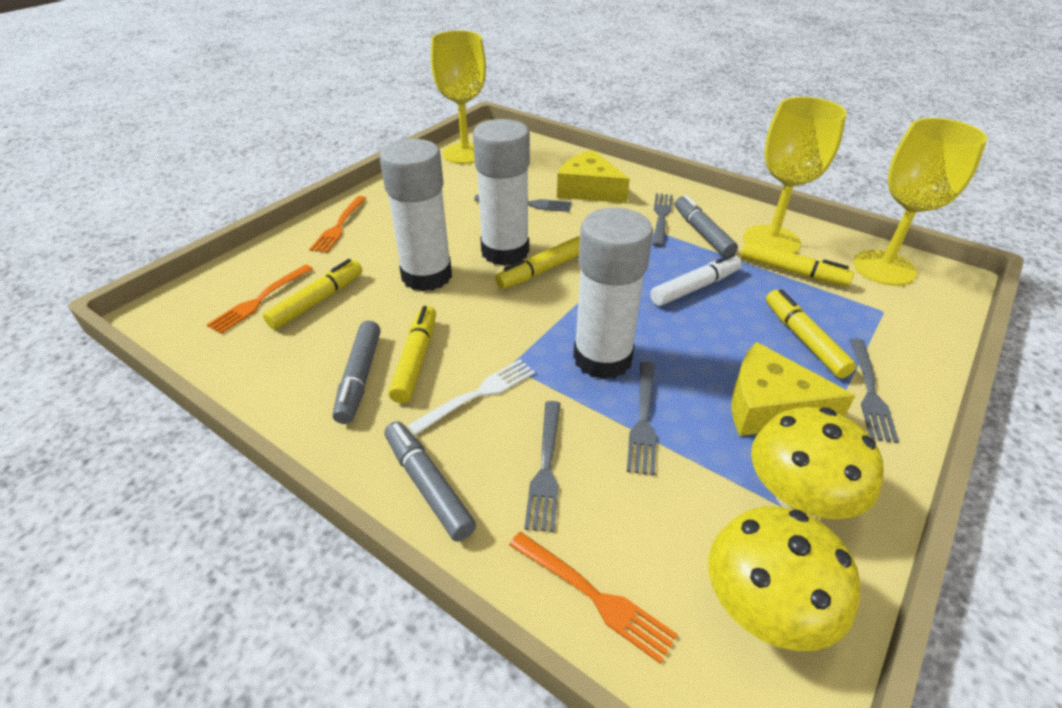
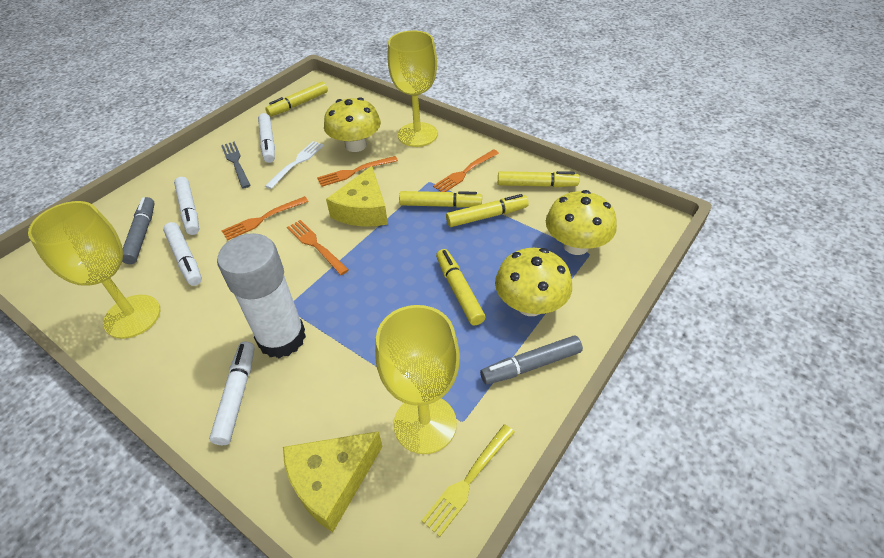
grey fork: [474,195,572,212] [524,401,561,532] [627,362,657,476] [653,193,673,247] [850,339,899,443] = 5 -> [221,142,251,188] = 1
grey marker: [333,320,381,424] [384,421,476,542] [675,195,738,257] = 3 -> [122,197,155,264] [480,335,583,385] = 2
orange fork: [206,264,313,334] [309,196,367,253] [509,532,678,664] = 3 -> [221,196,309,241] [287,220,349,275] [317,156,398,187] [433,149,499,192] = 4
white glue stick: [380,139,452,292] [473,119,530,266] [573,208,653,380] = 3 -> [217,233,306,358] = 1
white marker: [650,254,742,306] = 1 -> [163,222,202,286] [174,177,199,235] [209,341,255,445] [258,113,275,163] = 4
yellow fork: none = 0 -> [421,424,514,537] = 1
yellow mushroom: [708,506,860,651] [751,407,884,519] = 2 -> [324,97,381,152] [495,248,572,316] [546,190,617,255] = 3

